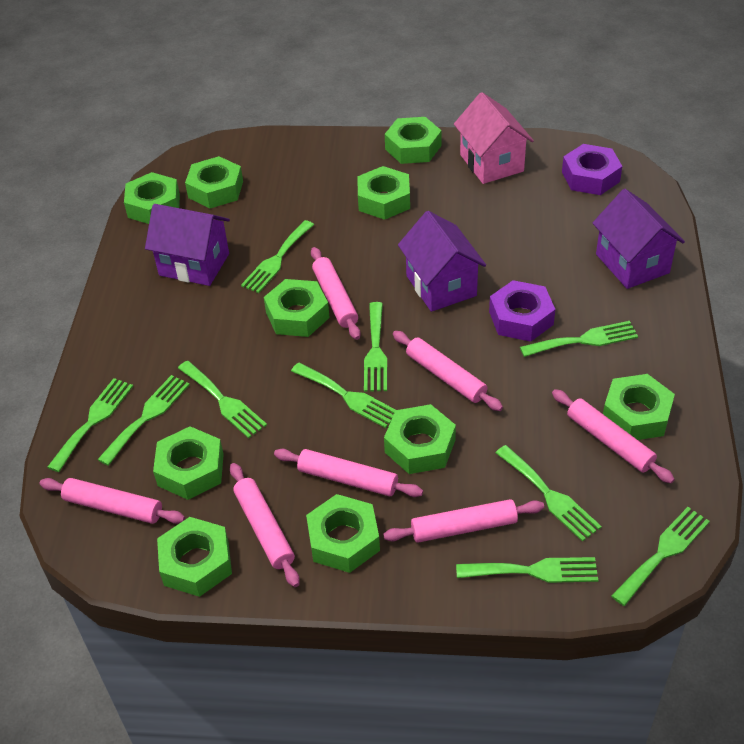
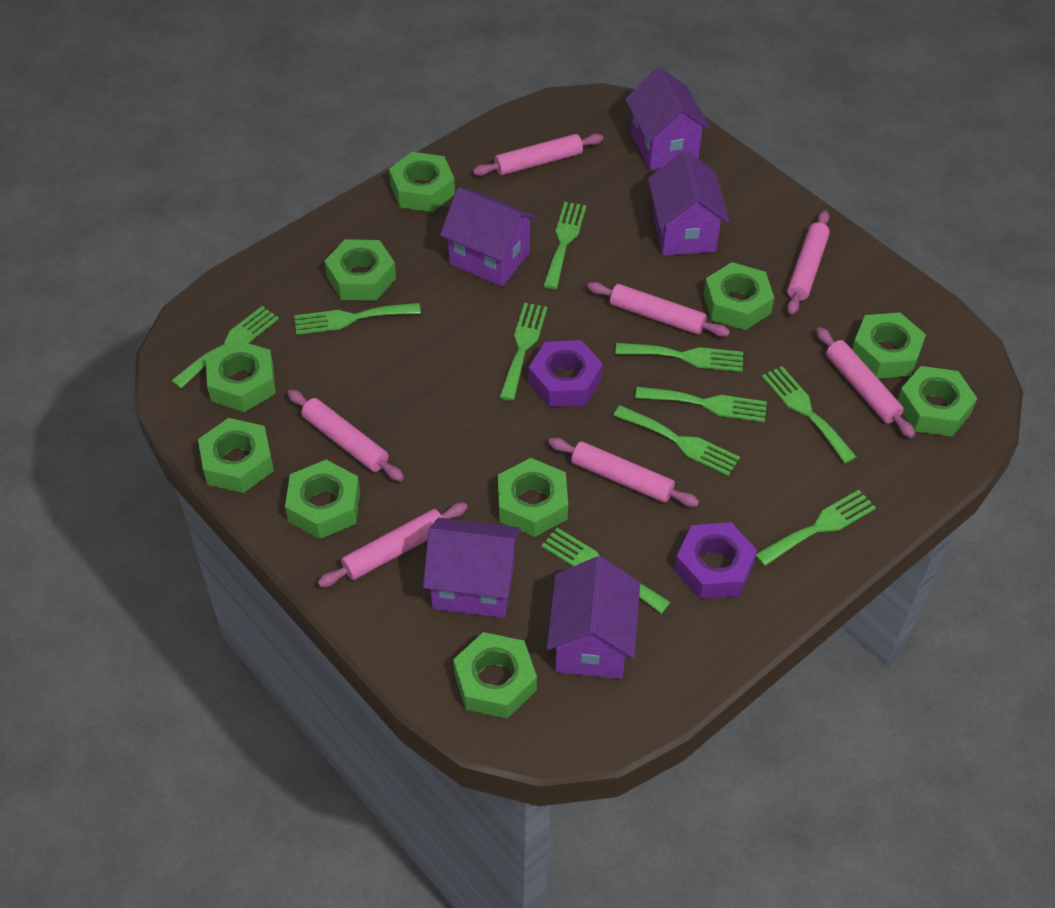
pink house: [454,92,534,184] = 1 -> none = 0
purple house: [145,204,230,286] [398,211,486,312] [593,189,685,289] = 3 -> [423,518,521,618] [440,187,538,287] [547,556,640,679] [625,67,711,170] [648,150,729,256] = 5

